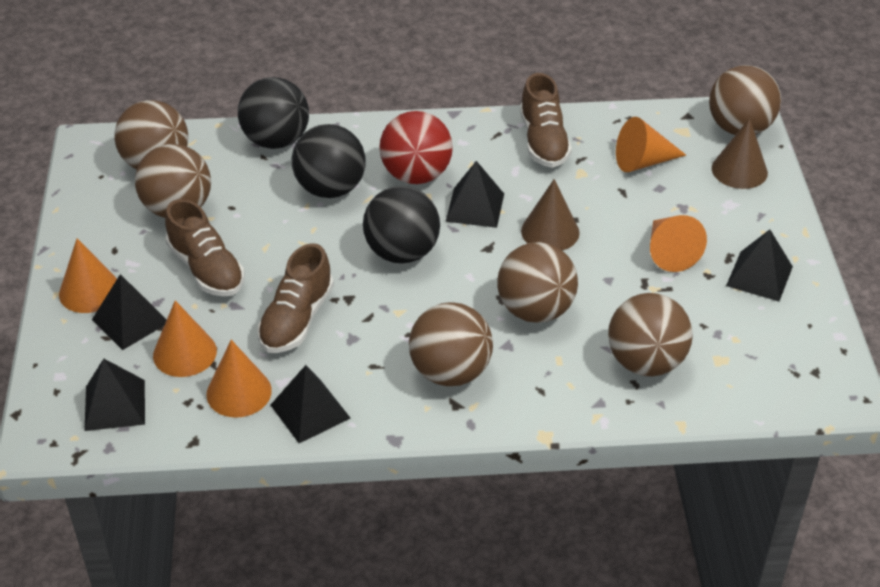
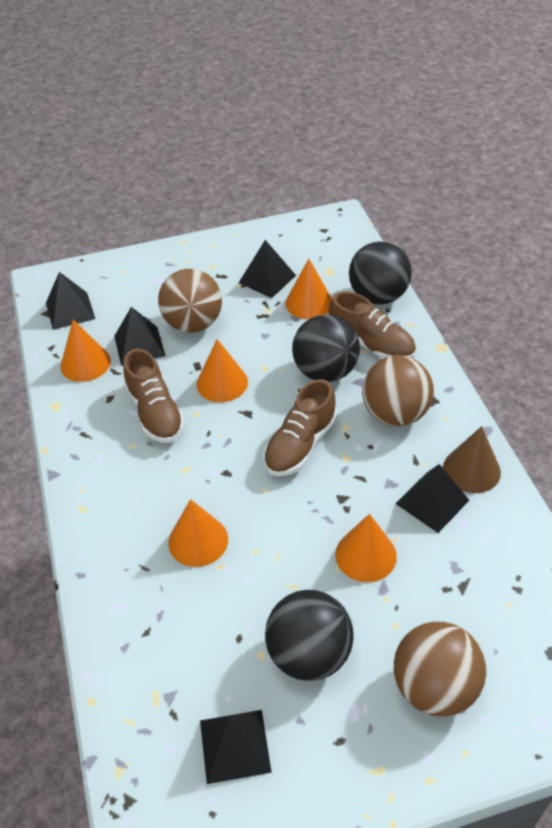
brown ball: [115,100,188,169] [135,144,211,218] [409,302,493,386] [497,242,578,323] [608,293,693,376] [709,65,781,135] = 6 -> [158,269,222,333] [362,355,434,426] [394,621,487,717] = 3
brown cone: [521,179,579,251] [712,118,768,189] = 2 -> [443,426,501,493] = 1
red ball: [379,111,453,184] = 1 -> none = 0

